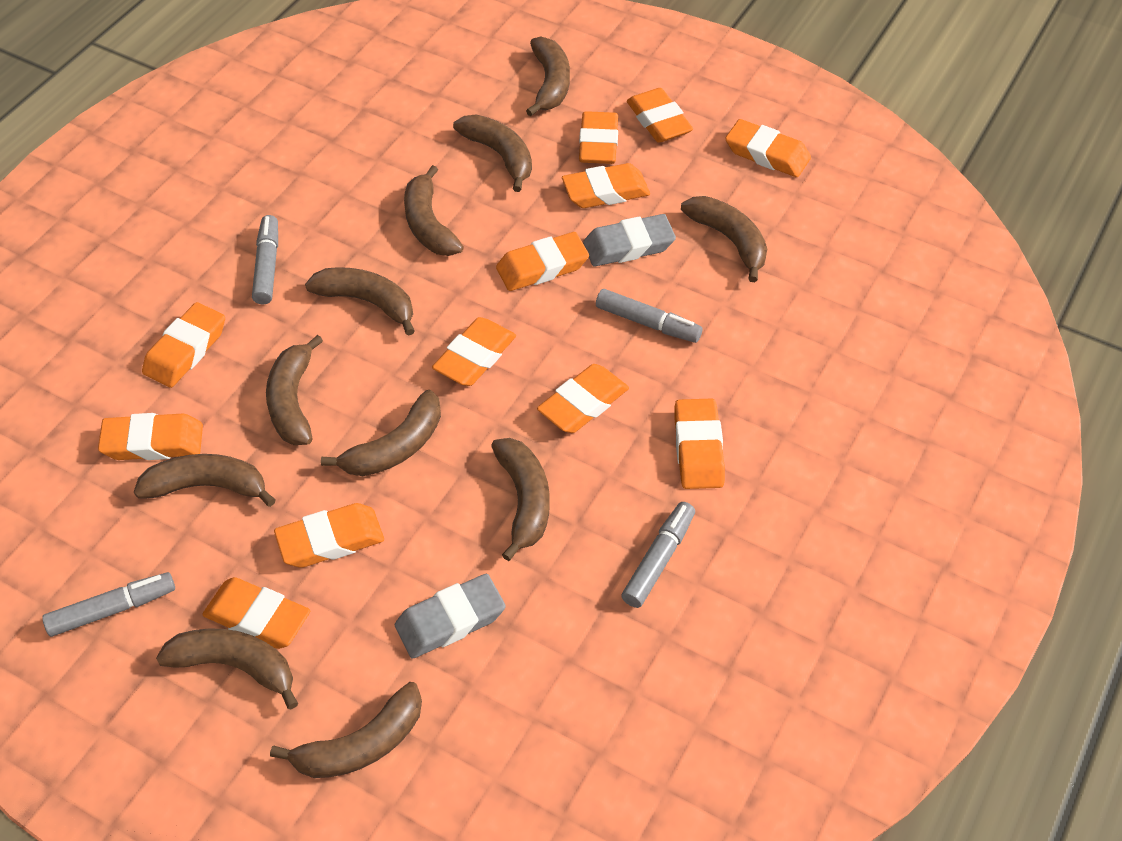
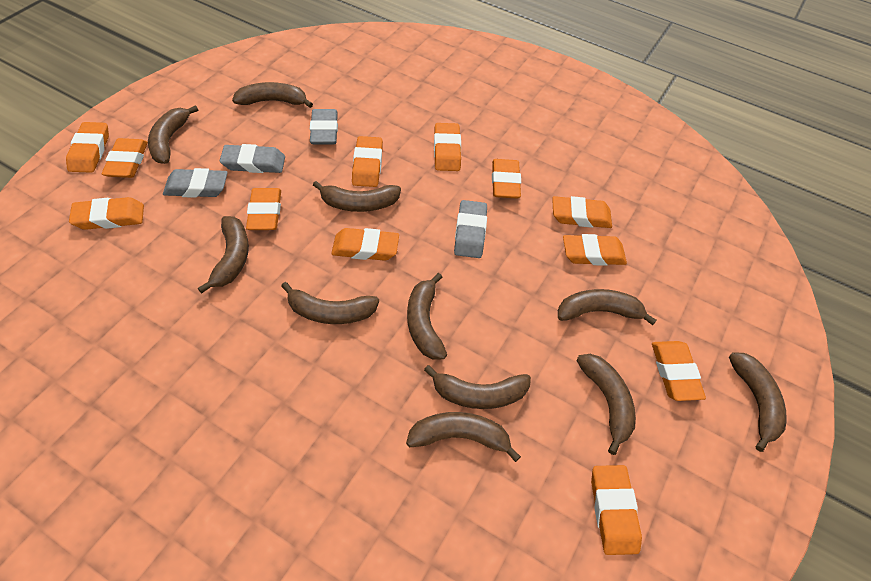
grey eraser: [395,574,506,659] [583,214,676,266] = 2 -> [163,168,228,198] [219,144,285,173] [310,109,338,144] [454,200,487,258] = 4
grey marker: [42,572,175,637] [252,215,278,305] [596,289,702,343] [621,502,695,608] = 4 -> none = 0

